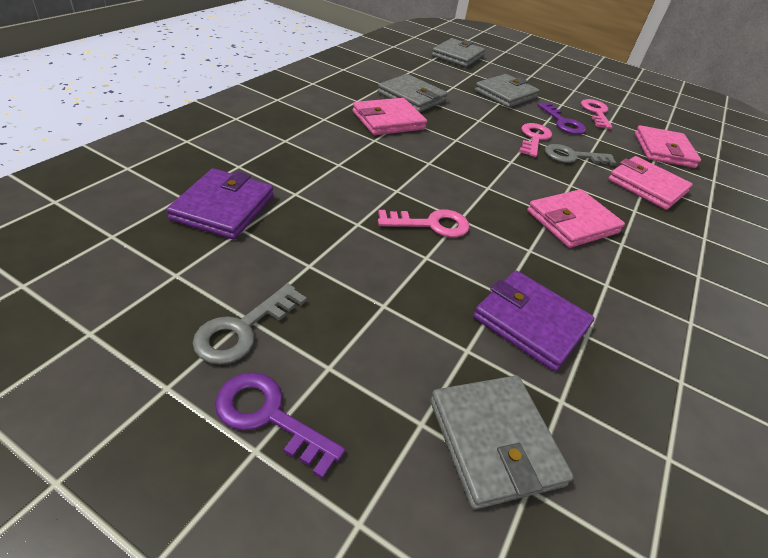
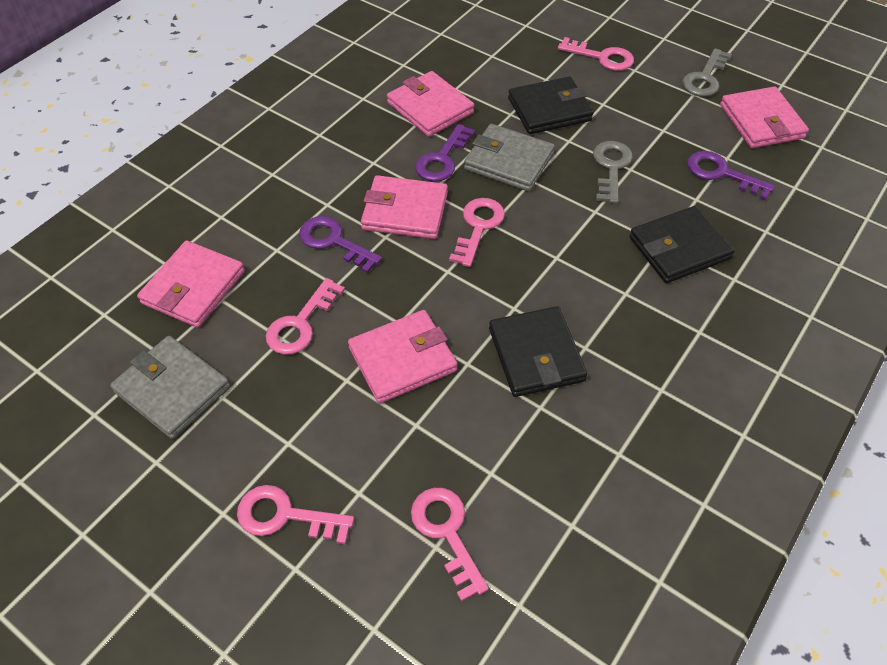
black wallet: none = 0 -> [489,306,587,397] [508,76,593,134] [629,206,735,283] = 3
grey wallet: [378,74,448,112] [430,375,574,510] [432,38,485,67] [475,74,539,108] = 4 -> [110,336,230,439] [464,124,555,191] = 2
pink key: [378,209,470,237] [519,123,552,157] [581,99,612,129] = 3 -> [237,485,354,544] [266,278,345,355] [411,488,489,602] [449,198,505,267] [558,37,634,71] = 5
pink wallet: [352,98,427,135] [527,189,625,248] [608,156,693,210] [635,125,701,168] = 4 -> [137,240,245,328] [348,310,457,403] [361,175,448,239] [387,71,474,137] [720,87,809,148] = 5
purple key: [215,372,345,479] [537,103,586,135] = 2 -> [299,216,382,273] [415,124,475,182] [687,151,775,200] = 3
purple wallet: [166,168,273,240] [473,270,594,371] = 2 -> none = 0

